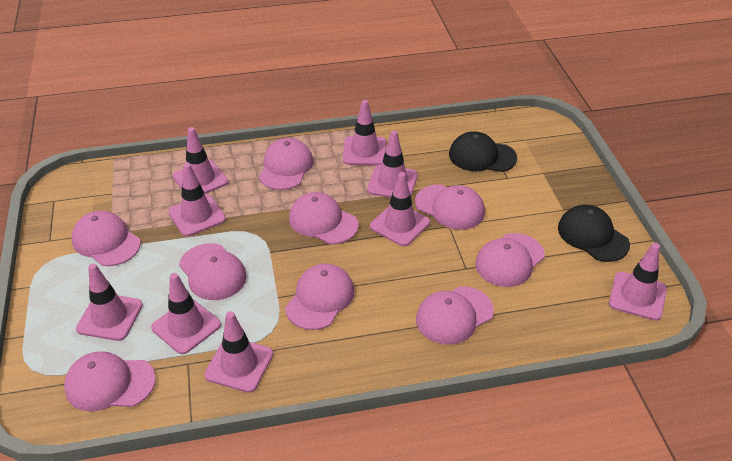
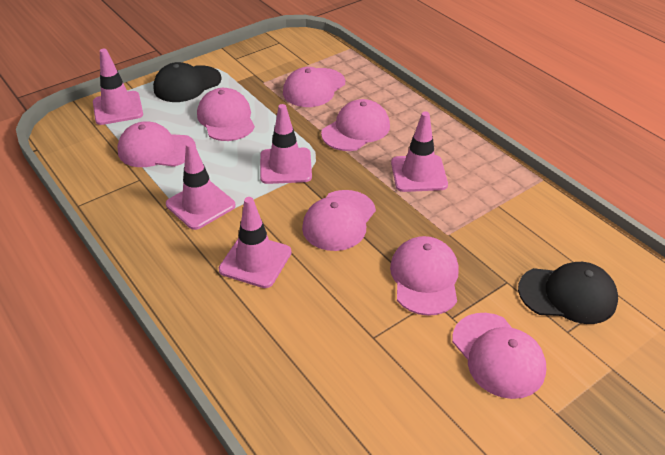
pink cap: [64,351,156,412] [72,211,141,266] [179,243,247,300] [259,138,313,190] [285,263,355,330] [289,192,358,244] [415,185,485,230] [416,286,494,345] [475,233,545,287] = 9 -> [117,122,196,167] [197,88,255,141] [283,67,345,107] [302,190,376,251] [321,99,390,151] [390,236,459,316] [452,313,546,399] = 7
pink traffic cone: [76,264,143,341] [151,273,221,354] [168,163,226,236] [173,127,228,194] [204,311,273,393] [343,100,386,165] [367,130,418,198] [370,172,430,246] [609,243,667,321] = 9 -> [93,49,143,125] [166,142,236,230] [219,197,292,288] [260,104,312,184] [391,111,448,192] = 5

